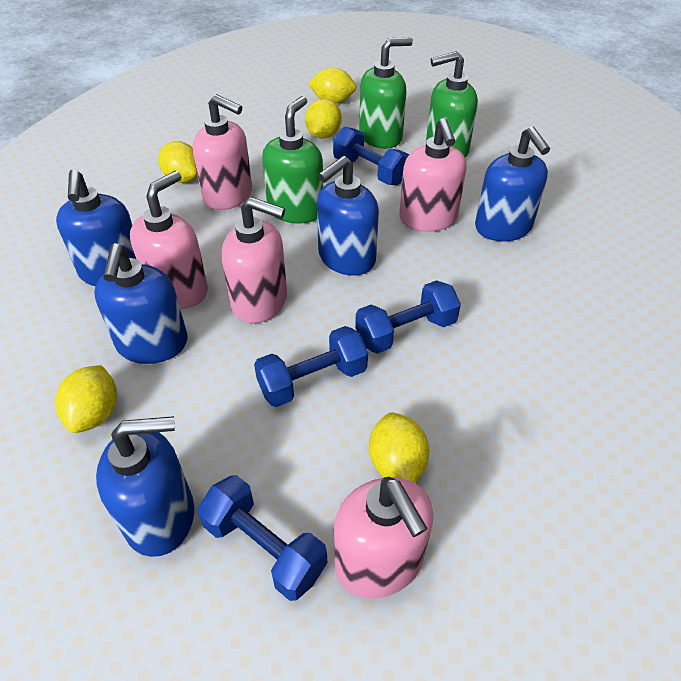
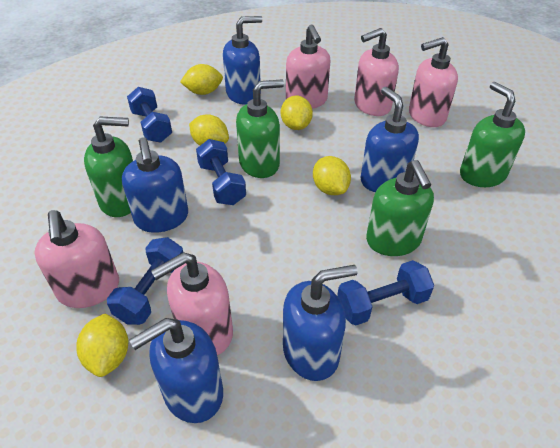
green soap dispenser: [262,96,323,224] [359,37,413,149] [426,51,478,158] = 3 -> [84,117,133,217] [236,79,284,178] [366,160,434,256] [460,82,525,187] = 4

